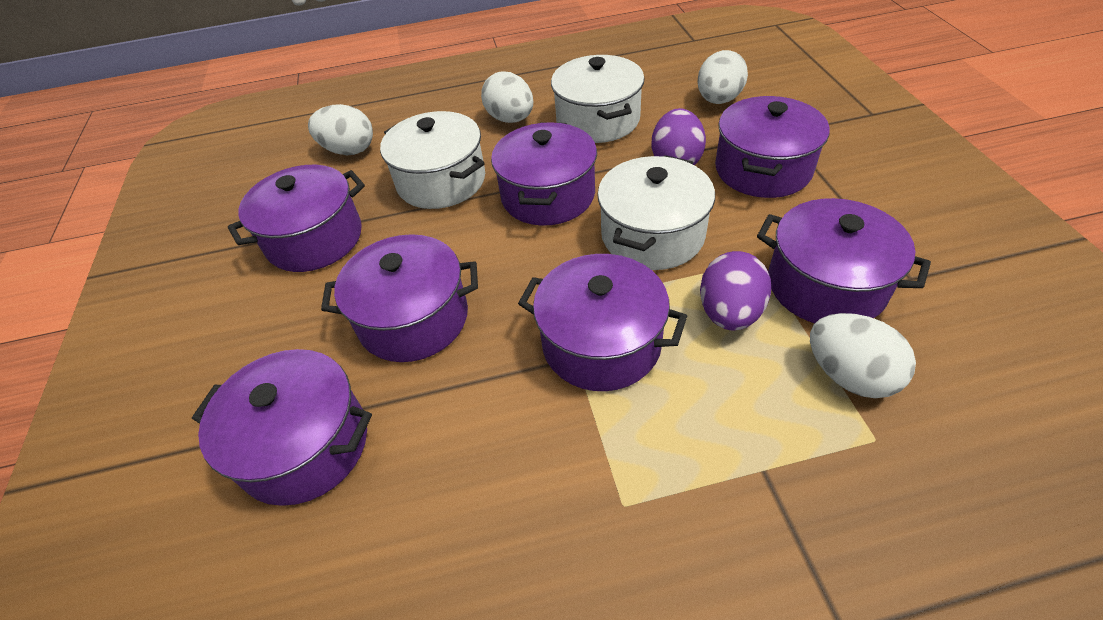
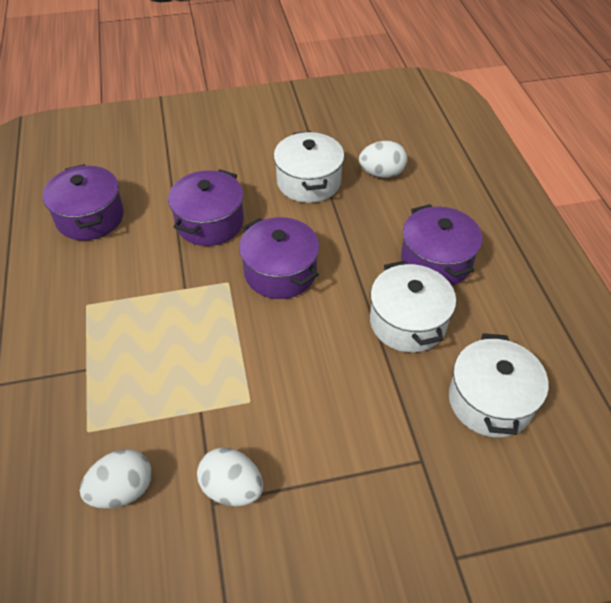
purple egg: [651,108,706,165] [700,251,771,331] = 2 -> none = 0
purple pot: [192,349,372,506] [228,165,365,272] [321,234,478,362] [491,122,597,226] [518,254,687,391] [715,96,830,198] [757,198,931,323] = 7 -> [43,164,124,241] [168,169,244,246] [239,217,319,299] [401,204,482,285] = 4
white egg: [308,104,373,155] [481,71,533,123] [697,50,748,104] [810,313,916,398] = 4 -> [80,449,152,509] [197,448,263,506] [359,141,408,178] = 3

